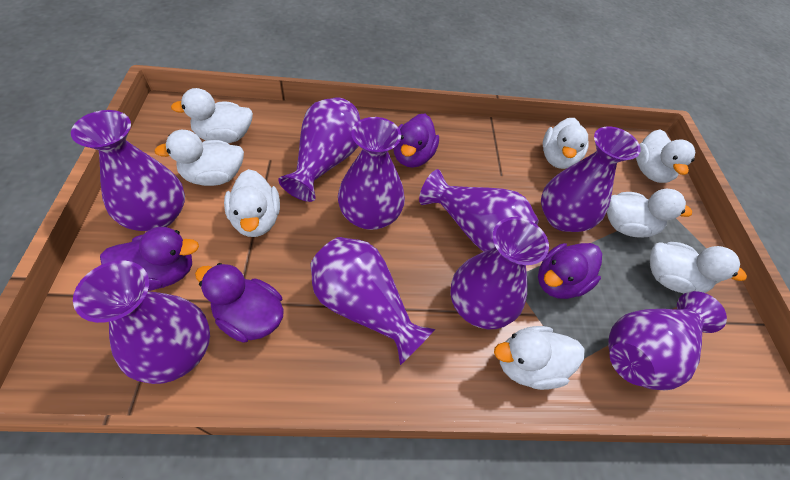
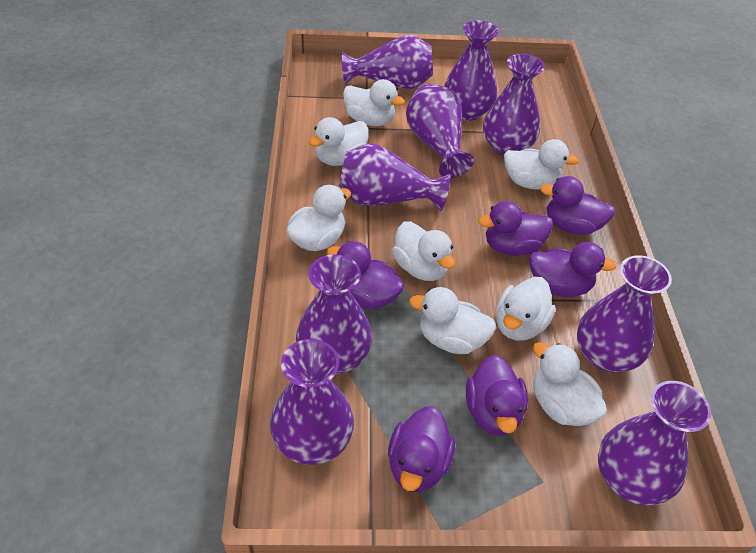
purple duck: [100,227,199,291] [195,263,284,343] [393,114,439,168] [538,243,602,299] = 4 -> [327,241,404,309] [388,406,455,492] [466,355,528,436] [478,201,553,256] [529,242,617,297] [540,176,615,235] = 6

